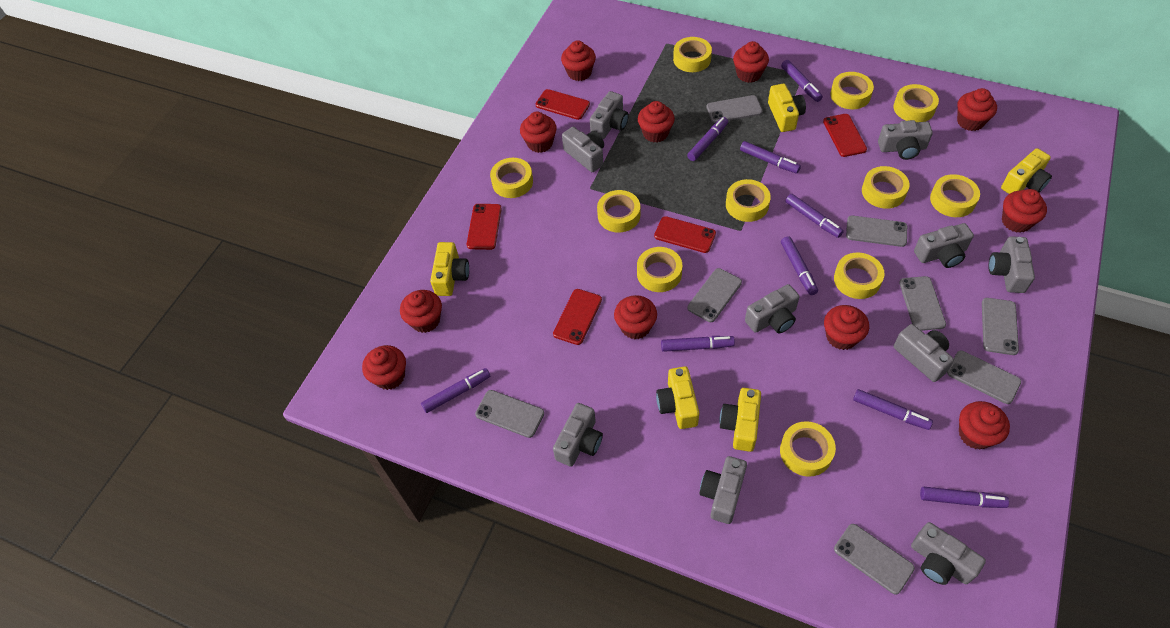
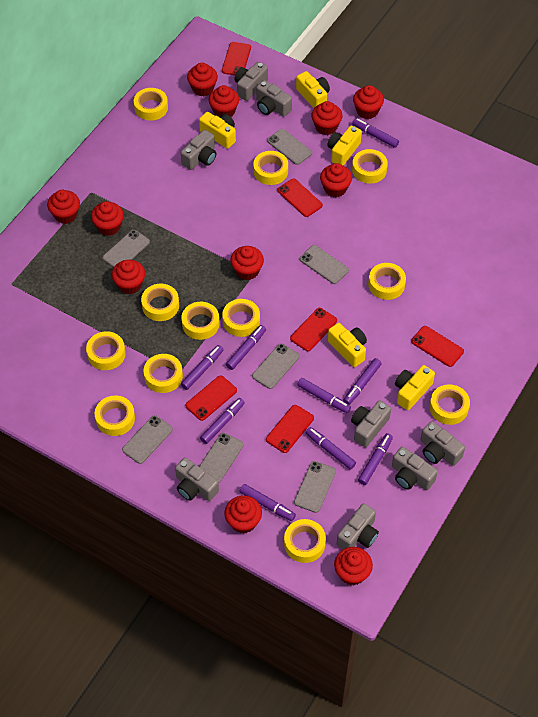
grey camera: [553,403,603,467] [562,127,604,172] [590,91,629,139] [699,456,747,524] [745,284,800,333] [878,120,933,160] [893,324,954,382] [911,522,986,585] [914,223,974,268] [988,236,1035,293] = 10 -> [175,457,219,501] [181,130,216,170] [235,62,268,101] [256,80,292,117] [337,503,379,549] [351,400,391,447] [392,447,438,490] [420,421,465,466] = 8
grey phone: [475,390,544,438] [687,268,742,322] [707,95,763,123] [834,524,915,595] [846,216,907,247] [899,276,946,331] [947,351,1021,404] [982,298,1019,355] = 8 -> [103,230,150,268] [122,415,173,464] [199,433,243,483] [252,343,299,389] [267,129,312,165] [294,461,336,513] [300,245,349,284] = 7
red phone: [467,204,502,250] [536,89,590,120] [553,289,602,345] [654,216,716,253] [823,114,867,157] = 5 -> [185,375,237,421] [222,42,251,75] [266,405,314,453] [277,179,323,217] [290,308,337,351] [411,326,464,367] = 6
yellow tape: [490,158,533,198] [597,190,640,233] [637,247,682,292] [673,37,712,72] [726,179,771,222] [780,421,836,477] [830,72,874,109] [834,253,885,299] [862,166,910,209] [894,84,939,122] [930,174,980,217] = 11 -> [86,331,126,370] [95,395,135,436] [134,88,168,121] [141,284,179,321] [144,354,183,393] [182,302,220,340] [222,299,260,337] [253,151,288,185] [284,519,326,563] [352,149,388,184] [368,263,406,300] [430,384,470,425] = 12

